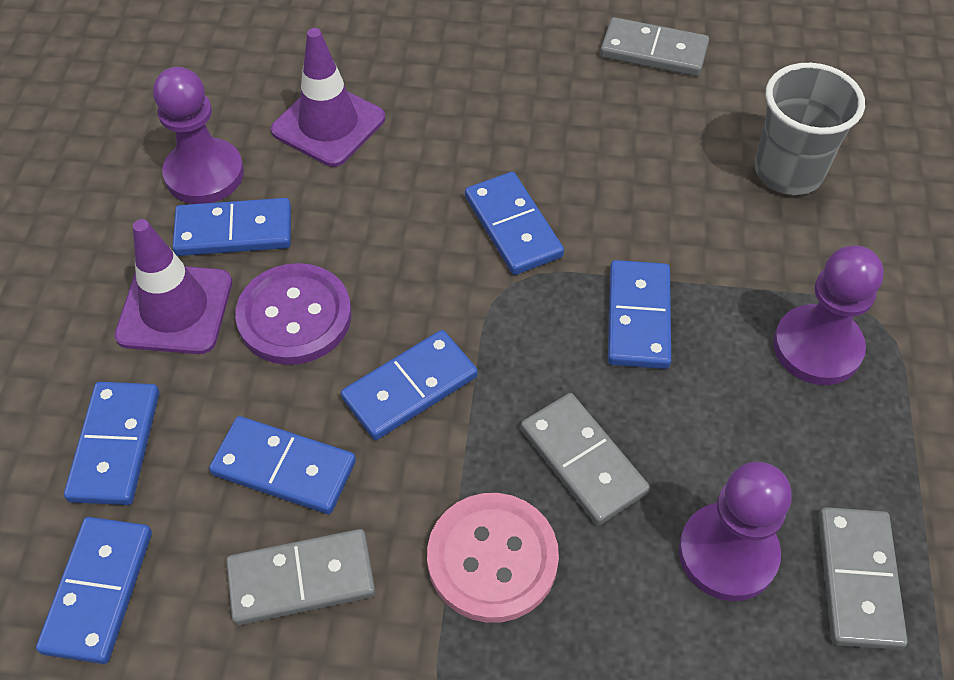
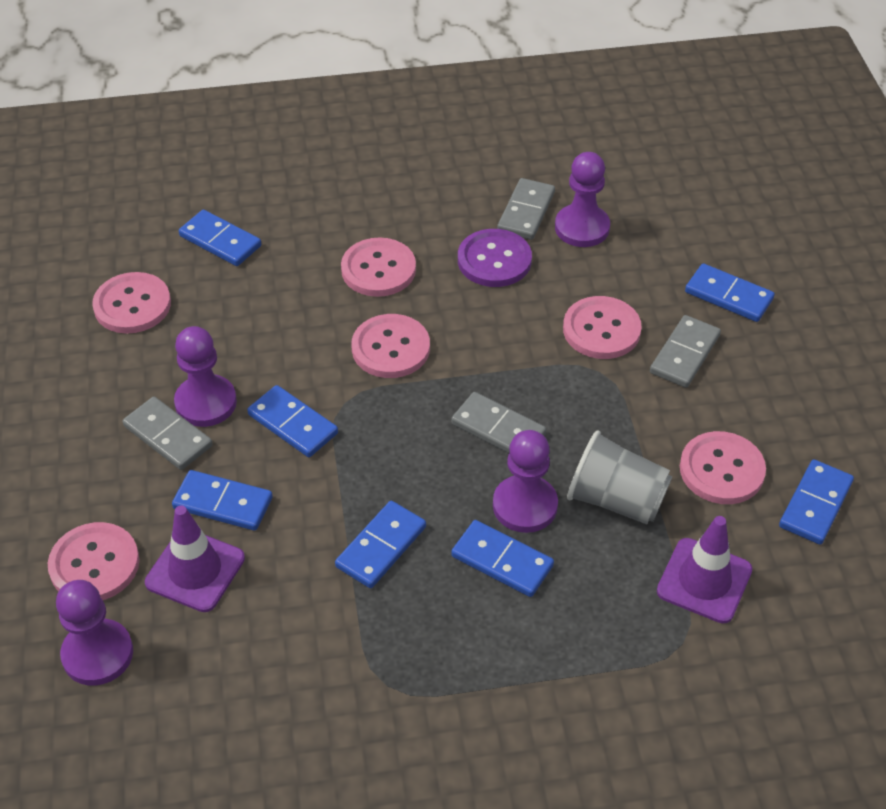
pink button: [427,493,559,623] = 1 -> [48,522,139,600] [92,272,171,334] [341,237,416,297] [351,314,430,378] [563,296,642,359] [680,431,766,504] = 6
purple pawn: [153,67,244,204] [679,462,792,601] [773,245,884,385] = 3 -> [56,580,133,686] [174,326,237,427] [493,430,558,533] [555,152,610,247] = 4

